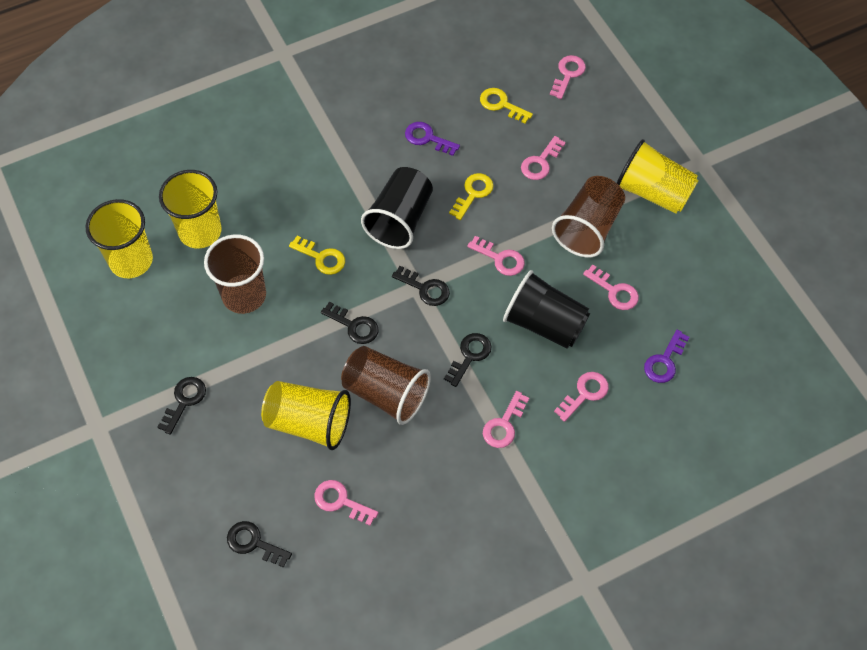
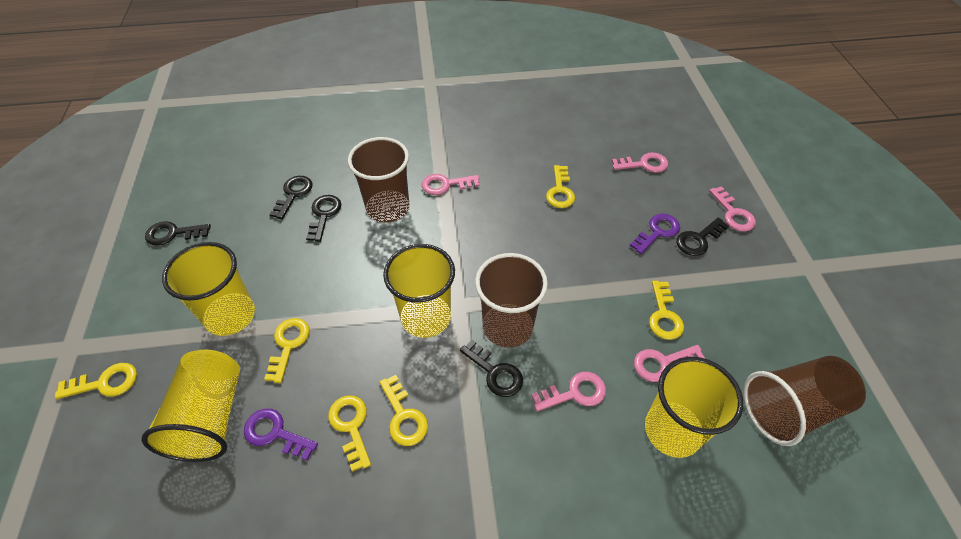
black cup: [361,167,433,249] [503,270,590,349] = 2 -> none = 0
pink key: [314,480,378,526] [467,236,525,276] [483,391,529,448] [521,136,566,180] [550,55,586,99] [554,372,609,422] [583,265,639,310] = 7 -> [422,174,480,195] [531,372,606,412] [612,152,668,173] [634,345,706,382] [709,186,756,232] = 5
yellow key: [289,236,345,275] [449,173,493,220] [480,88,533,124] = 3 -> [55,363,137,399] [264,318,310,383] [328,396,371,472] [380,375,428,446] [546,165,575,208] [649,281,684,340] = 6

